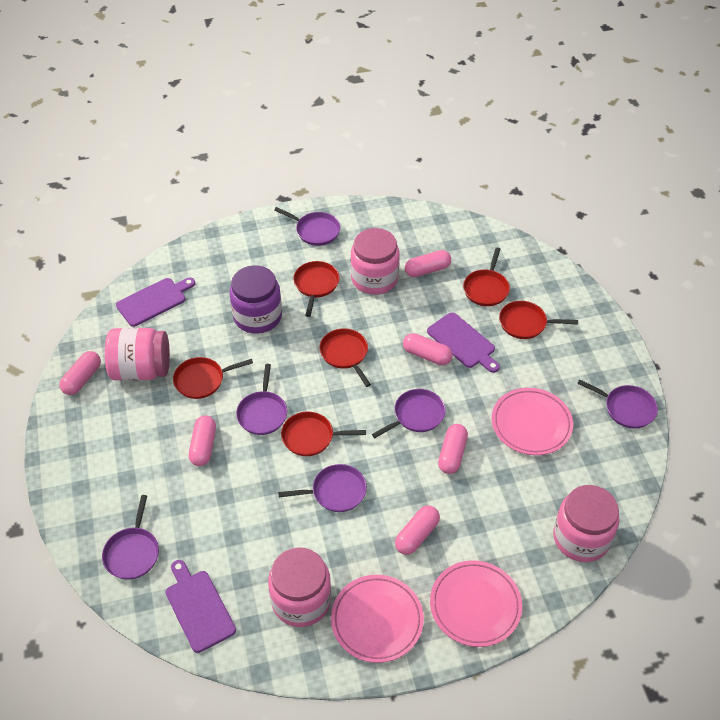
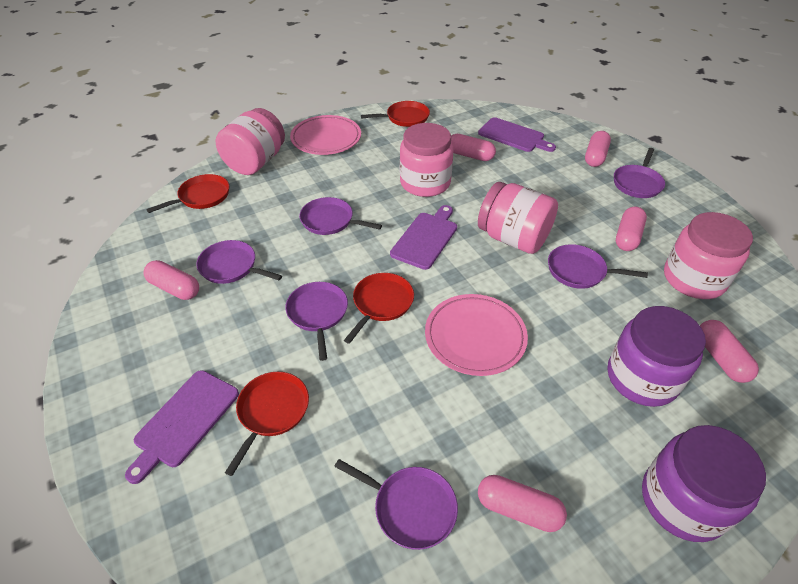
pink plate: [331,575,424,663] [430,560,522,647] [492,388,573,455] = 3 -> [290,115,361,155] [425,294,528,376] = 2
purple jar: [229,265,282,334] = 1 -> [607,306,706,407] [642,425,766,542] = 2
red pan: [173,357,253,399] [281,412,366,456] [293,261,340,317] [319,328,371,387] [463,247,510,306] [499,301,578,339] = 6 -> [146,174,229,213] [225,372,309,476] [344,273,414,344] [361,101,430,127] = 4

